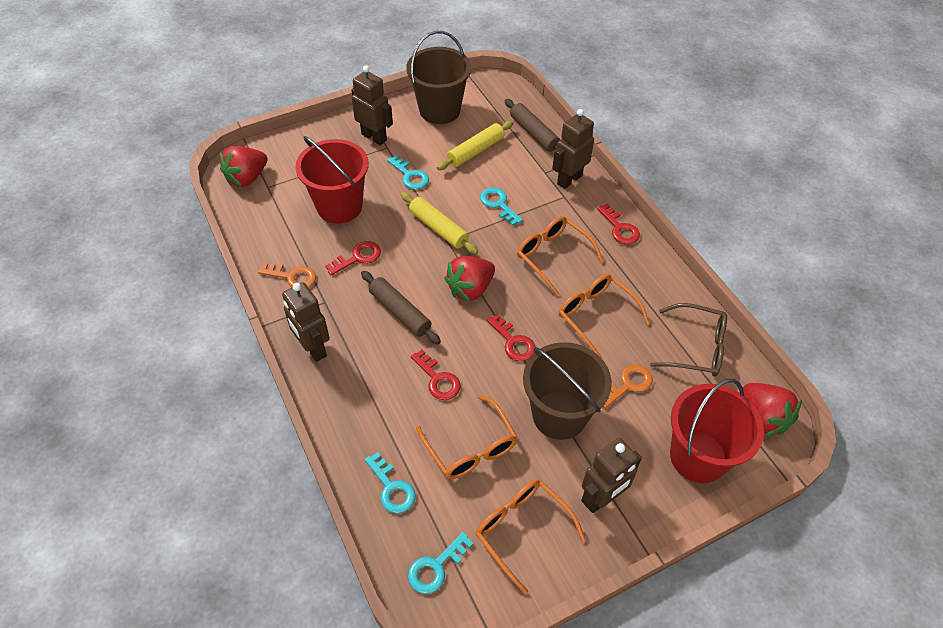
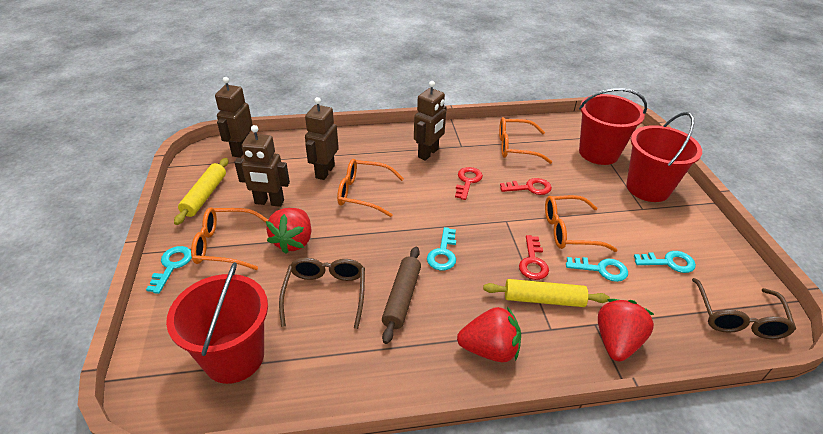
brown bucket: [406,31,471,124] [523,342,612,440] = 2 -> none = 0
brown glasses: [650,303,727,376] = 1 -> [279,258,365,329] [692,278,796,339] = 2
brown rolling pin: [361,271,441,344] [505,99,560,152] = 2 -> [382,247,421,344] = 1
orange key: [258,263,316,288] [603,365,653,408] = 2 -> none = 0
red bucket: [295,136,369,224] [670,378,764,483] = 2 -> [166,262,268,384] [579,88,647,165] [626,112,702,202] = 3
red key: [325,241,381,275] [411,350,460,400] [487,313,535,361] [597,204,640,245] = 4 -> [455,167,483,200] [500,178,552,195] [519,235,549,280] = 3

